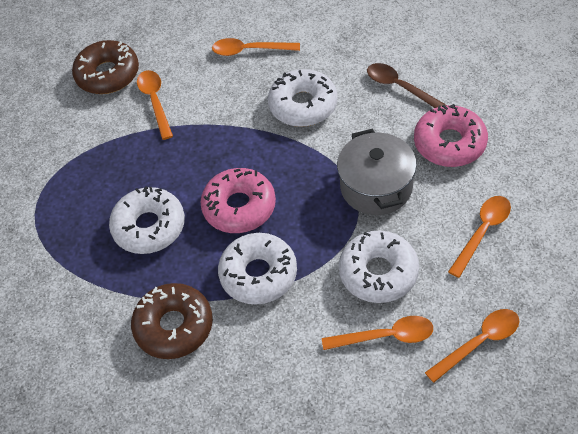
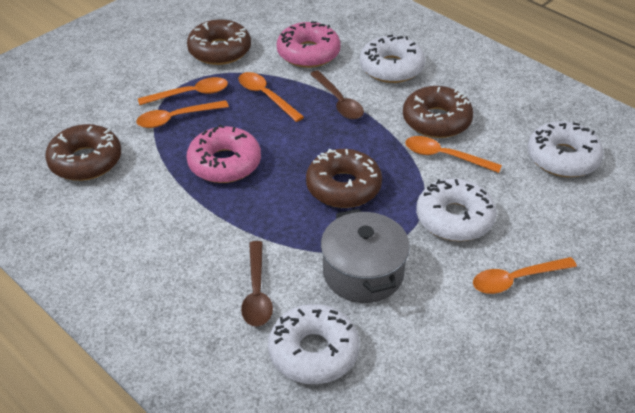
brown donut: [72,40,139,94] [131,283,213,359] = 2 -> [45,124,121,181] [187,19,251,65] [306,149,382,208] [403,86,473,138] = 4
brown spoon: [367,63,447,108] = 1 -> [241,241,273,327] [310,70,364,119] = 2

